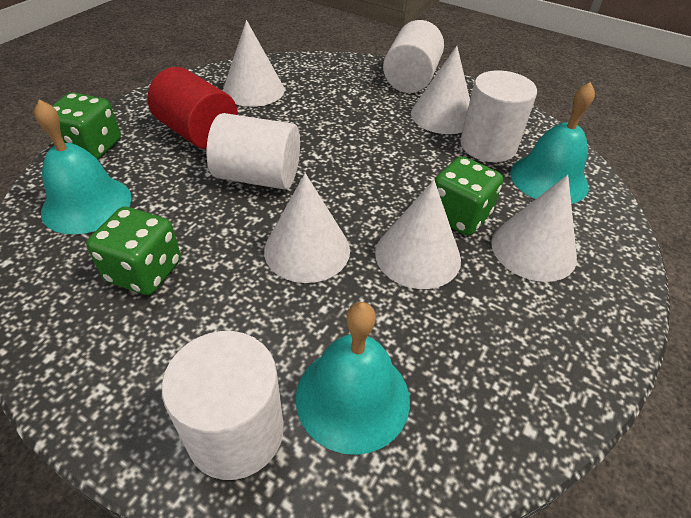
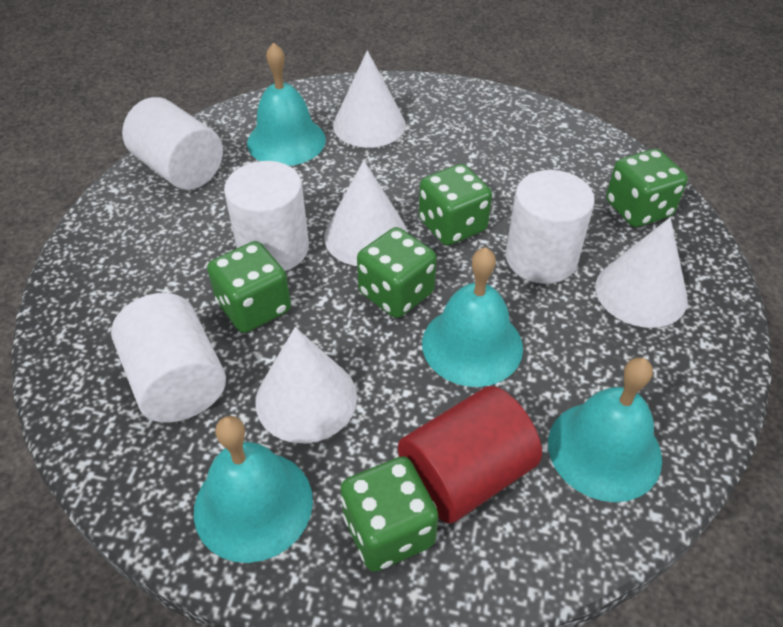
green dice: [52,92,121,160] [86,207,181,295] [435,156,503,236] = 3 -> [207,241,291,333] [340,456,438,572] [357,227,437,318] [419,164,492,246] [606,149,688,227] = 5
turquoise bell: [34,100,132,235] [296,302,410,455] [510,82,595,204] = 3 -> [194,416,313,563] [247,42,326,166] [422,247,523,387] [548,357,662,502] = 4
white cone: [223,20,285,107] [264,173,350,283] [375,180,461,289] [411,46,470,134] [491,175,577,282] = 5 -> [255,327,357,443] [324,160,408,266] [333,50,406,148] [596,217,688,328] = 4

